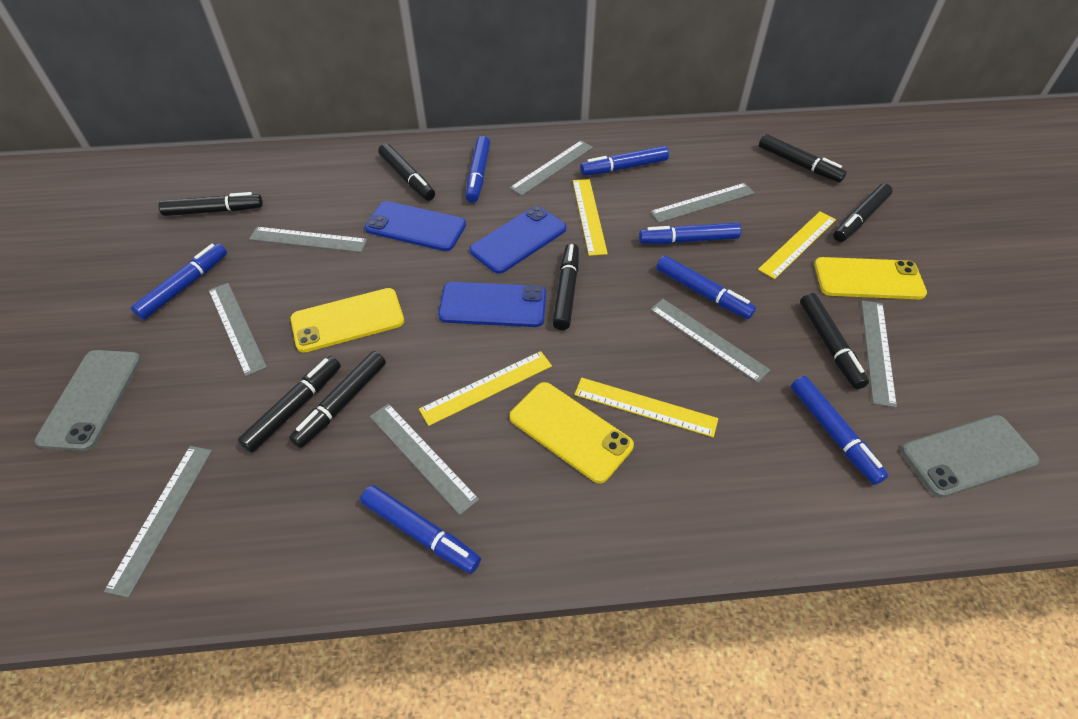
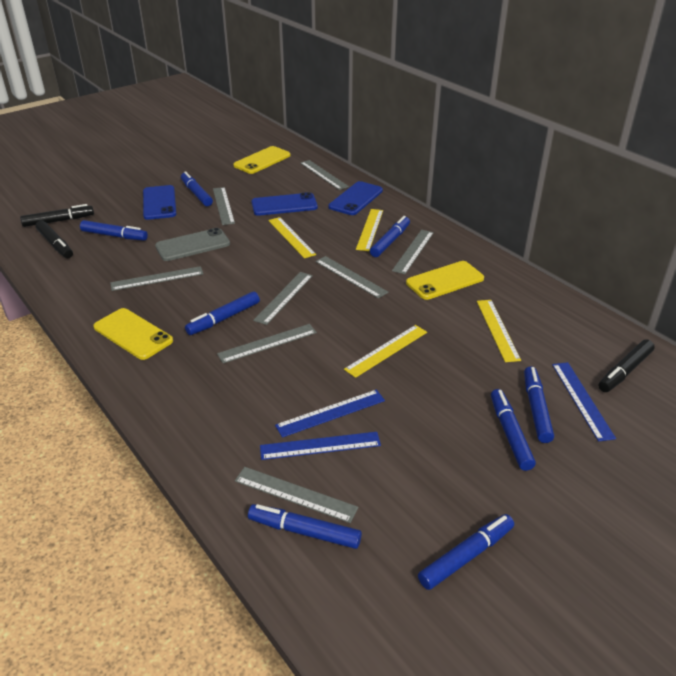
black marker: [159,192,263,216] [238,356,341,453] [289,351,386,448] [378,143,435,201] [553,243,579,330] [759,134,847,183] [800,293,869,389] [833,183,893,242] = 8 -> [20,204,94,227] [35,220,73,258] [598,339,655,392] = 3
blue marker: [131,243,227,320] [360,485,481,574] [466,136,490,203] [580,146,669,176] [639,222,741,244] [656,256,756,319] [791,376,888,485] = 7 -> [80,220,148,240] [181,171,213,206] [185,291,260,335] [248,504,362,549] [370,216,410,257] [418,514,514,590] [491,389,536,471] [524,366,554,443] = 8
blue ruler: none = 0 -> [260,432,381,460] [275,390,385,438] [552,362,616,441] = 3
grey phone: [35,350,142,451] [901,415,1039,497] = 2 -> [155,228,230,261] = 1

